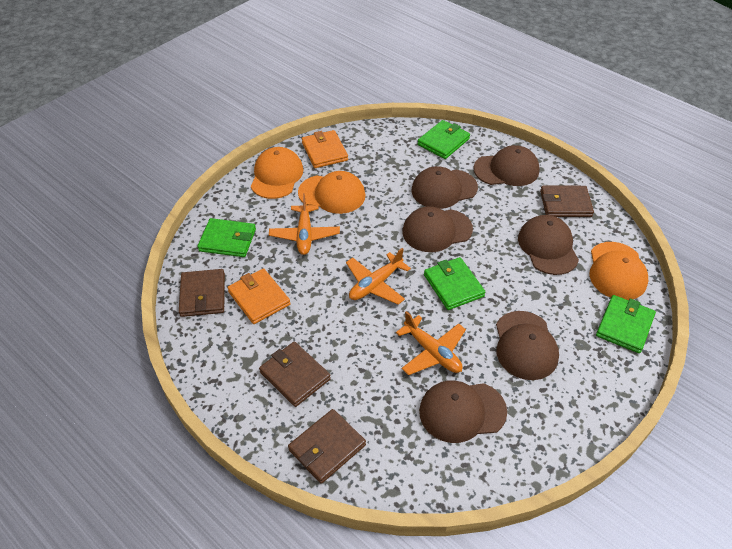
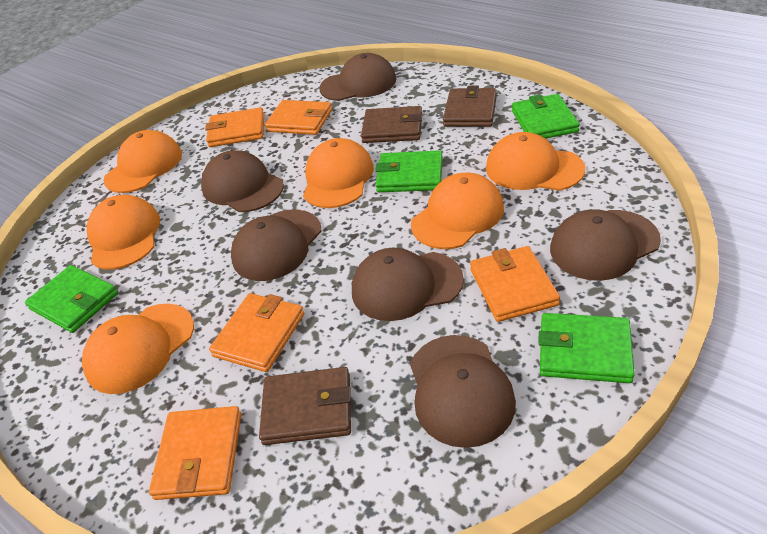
brown wallet: [179,269,225,317] [259,342,331,407] [288,409,366,484] [540,186,594,217] = 4 -> [259,367,351,445] [361,106,422,143] [443,85,497,127] = 3
orange cap: [251,147,304,199] [298,171,366,214] [589,242,648,300] = 3 -> [82,303,194,394] [87,195,160,270] [103,130,182,193] [303,138,374,208] [411,173,504,249] [486,132,585,191] = 6
orange plane: [269,193,340,255] [346,248,411,305] [396,311,466,375] = 3 -> none = 0
orange wallet: [227,268,291,324] [302,130,348,168] = 2 -> [149,406,241,500] [205,107,264,147] [209,293,304,372] [265,100,332,135] [470,246,560,322] = 5

